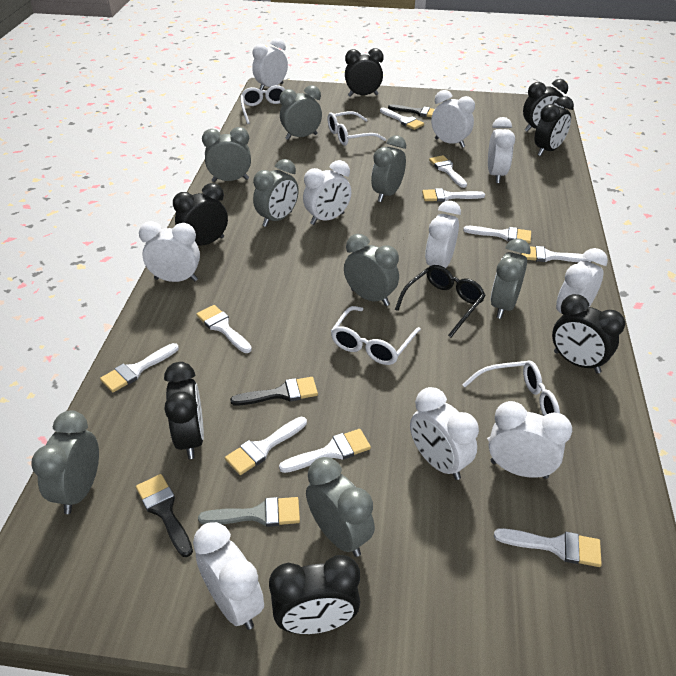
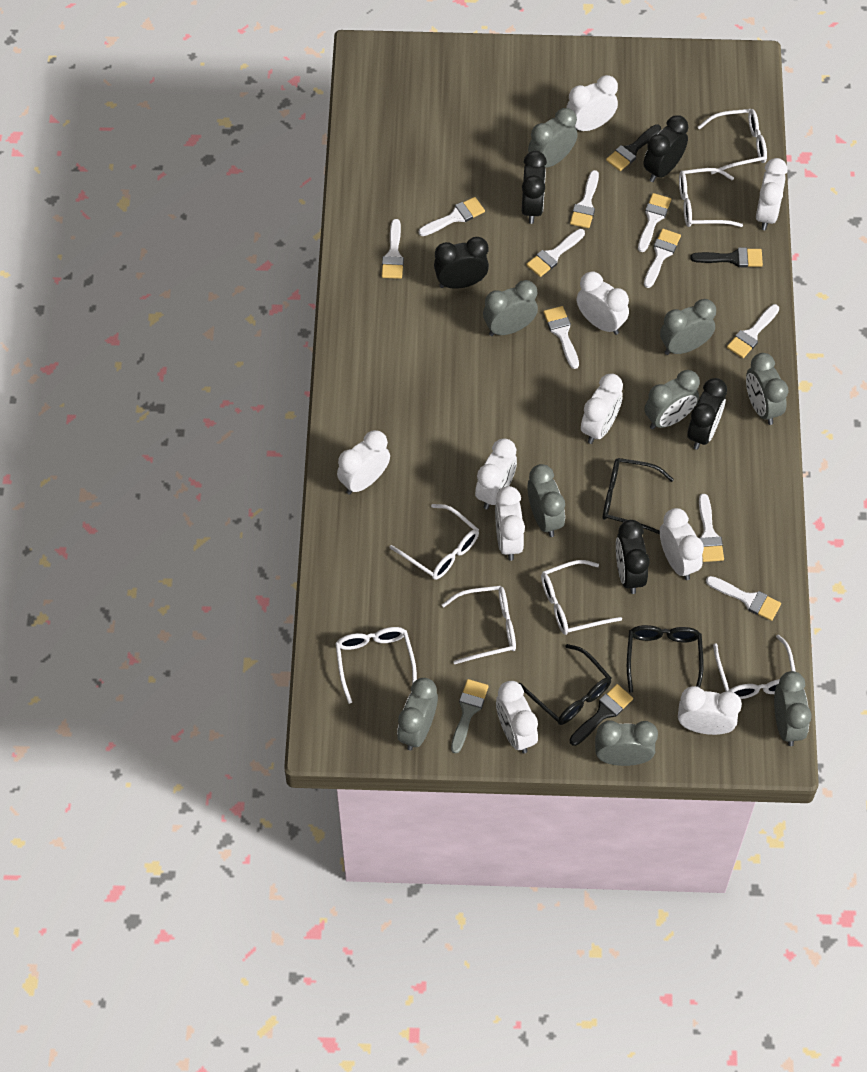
black clock: [164,362,204,459] [173,183,228,246] [269,555,360,634] [345,48,383,97] [523,79,568,132] [534,96,574,156] [552,294,625,374] = 7 -> [434,237,489,289] [522,151,547,224] [616,520,650,594] [643,115,689,182] [687,378,727,450] = 5
black glasses: [395,265,486,337] = 1 -> [519,644,611,725] [603,458,674,534] [627,625,704,693] = 3
grey clock: [31,410,99,514] [202,127,251,182] [253,159,299,227] [280,85,322,140] [306,457,375,557] [344,234,399,306] [371,135,406,202] [491,239,531,319] = 8 -> [397,678,438,751] [483,280,538,336] [528,108,578,168] [528,464,565,537] [595,720,658,766] [644,370,700,429] [660,299,716,355] [746,353,789,425] [774,671,812,746] = 9
white glasses: [240,85,285,124] [327,111,386,146] [331,306,421,365] [462,360,560,441] = 4 -> [335,627,417,704] [390,504,479,580] [442,586,516,664] [541,560,622,635] [679,168,743,227] [698,109,767,174] [713,635,796,699] = 7

